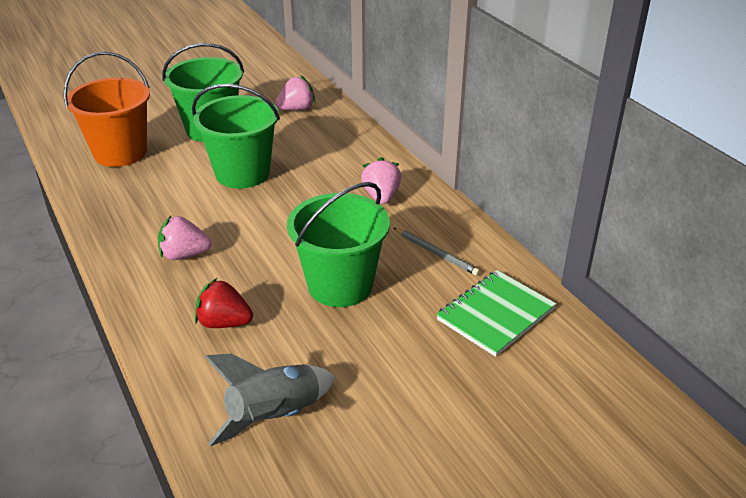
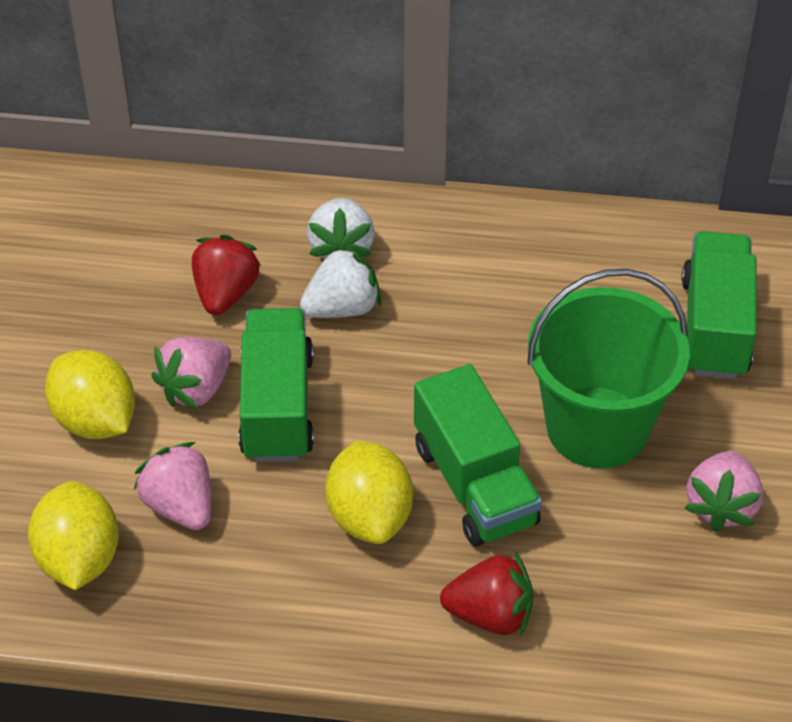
green bucket: [162,43,244,142] [192,84,280,188] [287,182,390,307] = 3 -> [527,269,690,469] = 1
green notebook: [436,270,556,357] = 1 -> none = 0
green truck: none = 0 -> [238,308,314,462] [414,364,542,547] [682,231,757,379] = 3
grey pencil: [394,228,480,276] = 1 -> none = 0
grey rocket: [205,354,335,446] = 1 -> none = 0
orange bucket: [63,52,150,167] = 1 -> none = 0
red strawberry: [195,278,253,328] = 1 -> [192,234,261,315] [440,552,534,636] = 2
white strawberry: none = 0 -> [300,245,381,318] [307,198,375,259] = 2
yellow lemon: none = 0 -> [28,481,119,590] [45,350,135,439] [325,440,413,544] = 3

